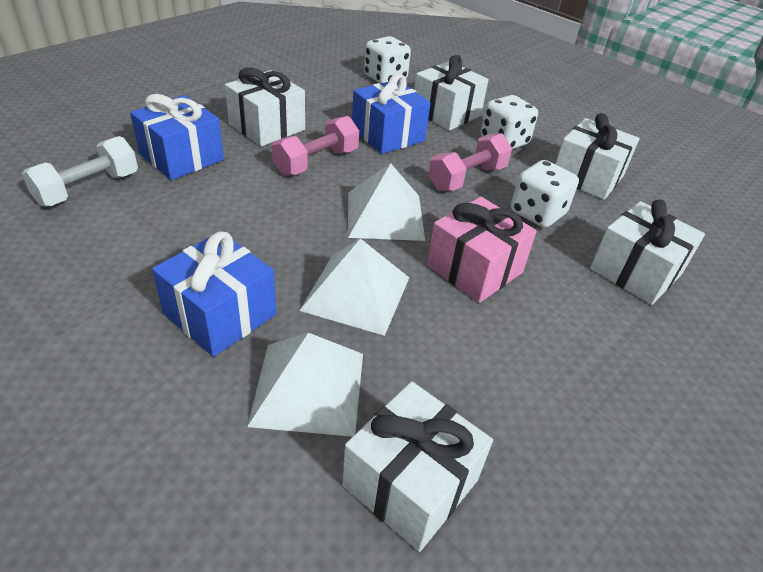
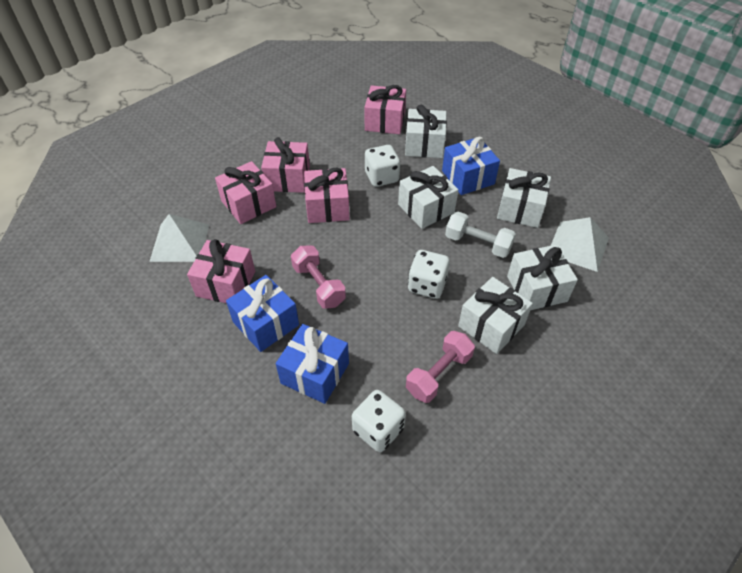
pink gift: [427,197,537,303] = 1 -> [187,239,255,303] [215,161,276,224] [261,137,310,193] [304,168,350,223] [364,85,406,134] = 5
white pyramid: [247,333,363,437] [299,238,409,336] [348,163,425,241] = 3 -> [149,214,209,262] [551,217,609,272] = 2

